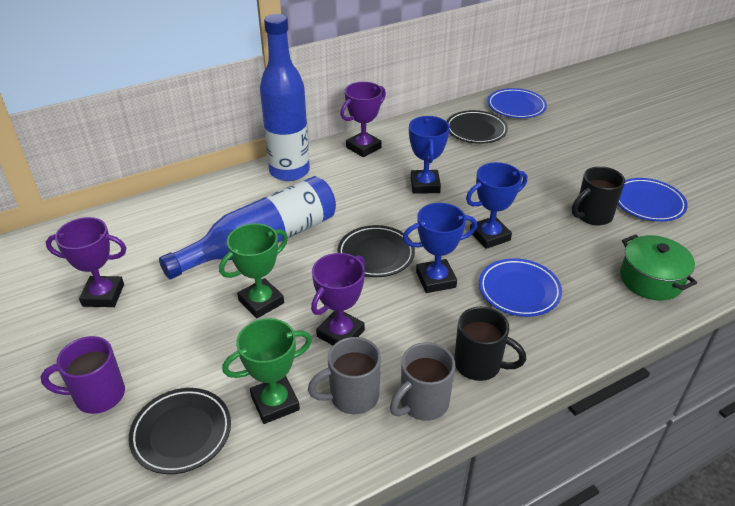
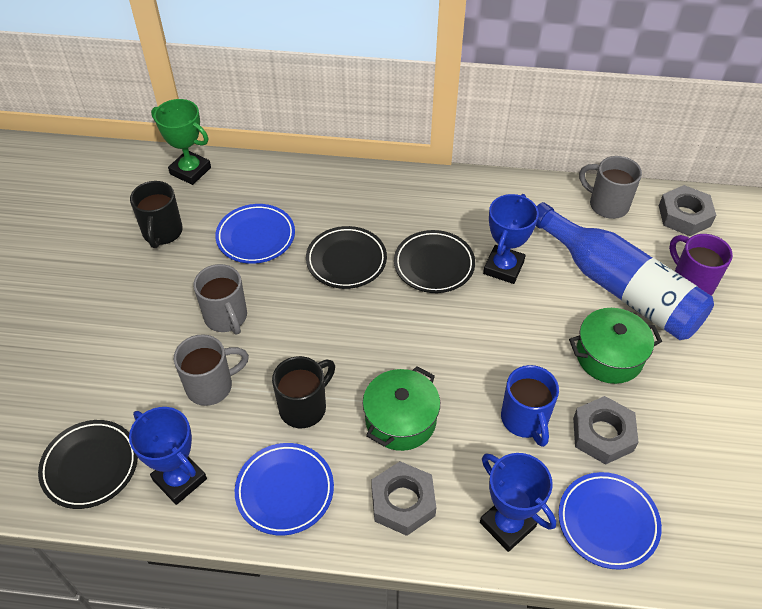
blue bottle: [159,176,336,279] [260,14,310,181] = 2 -> [536,202,714,340] = 1
blue mug: none = 0 -> [501,365,559,447] = 1
green pot: [620,234,697,300] = 1 -> [363,366,440,451] [569,308,662,384] = 2
green trophy: [219,223,288,318] [222,318,312,424] = 2 -> [151,99,211,185] = 1
grey mug: [308,337,381,414] [390,342,455,421] = 2 -> [174,334,249,406] [193,264,247,335] [579,156,642,219] = 3
grey nut: none = 0 -> [371,461,436,536] [573,396,639,465] [659,185,716,236] = 3
purple trophy: [46,217,126,307] [311,253,365,345] [340,82,386,157] = 3 -> none = 0

